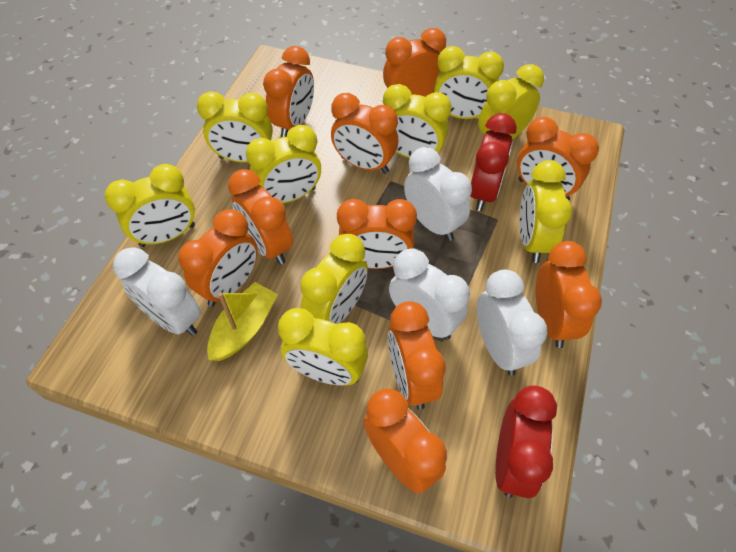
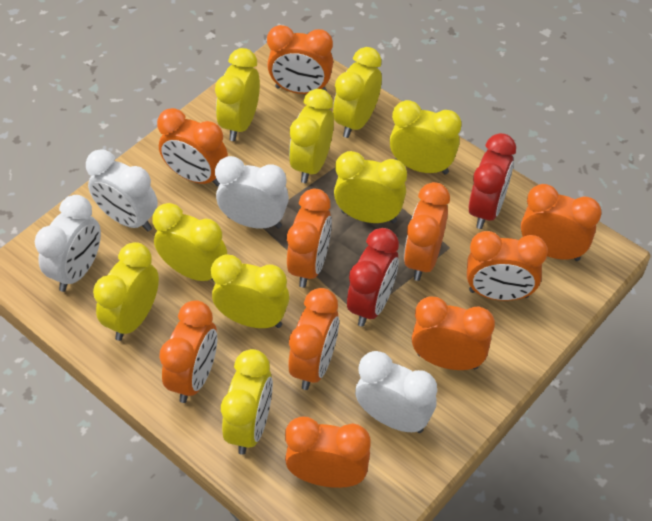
yellow boat: [207,282,278,361] = 1 -> none = 0

